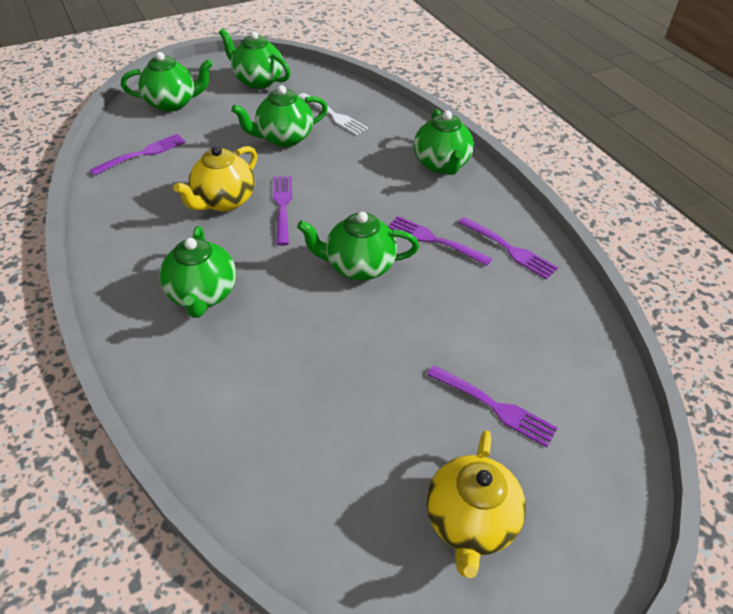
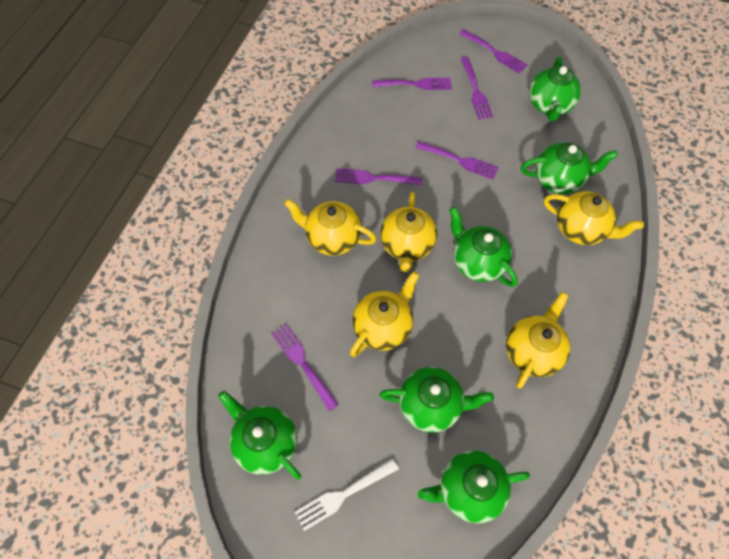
purple fork: [90,134,186,176] [273,176,292,246] [388,216,492,266] [427,365,558,447] [458,217,558,279] = 5 -> [272,324,339,411] [335,168,422,186] [372,78,452,90] [415,141,499,179] [459,29,527,74] [461,57,493,120] = 6
yellow teapot: [173,146,257,212] [426,430,526,578] = 2 -> [284,199,377,255] [350,271,419,357] [380,192,437,272] [506,292,570,388] [544,191,644,245] = 5

